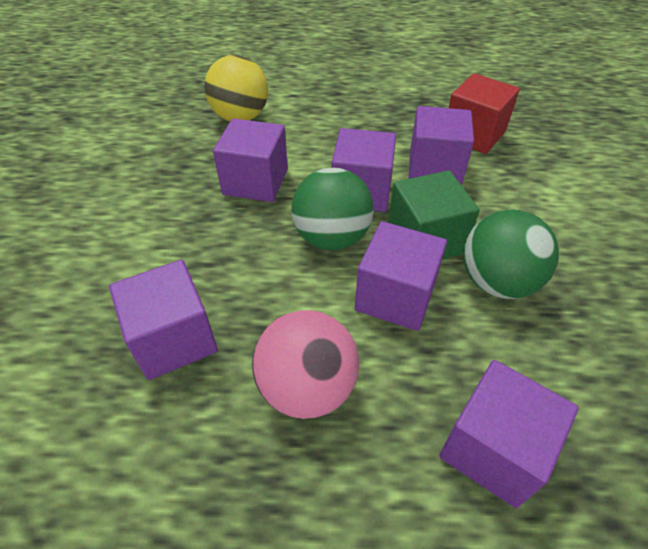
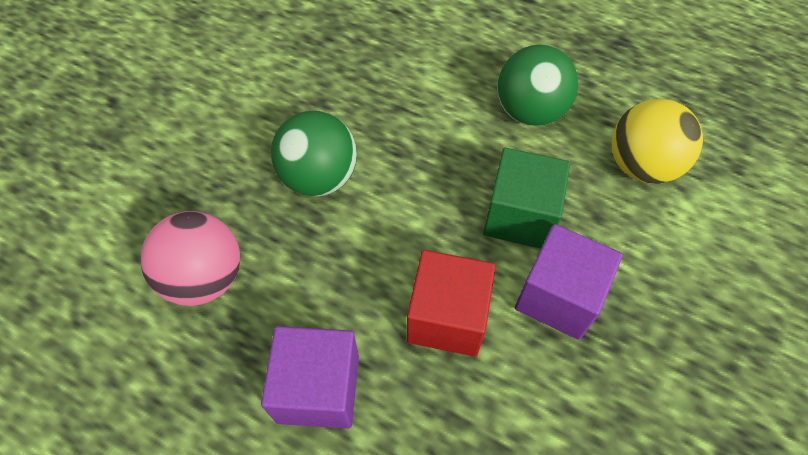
purple cube: [109,260,218,380] [213,118,288,202] [332,128,396,212] [355,221,447,331] [409,106,474,185] [439,360,579,508] = 6 -> [261,326,359,429] [515,224,623,340] = 2

